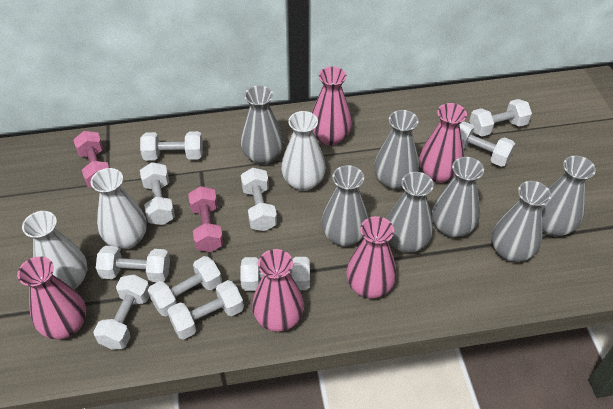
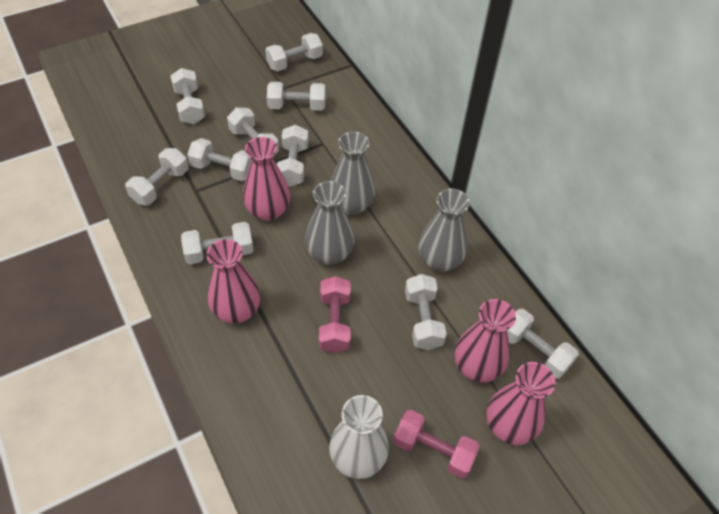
grey vase: [241,85,284,165] [321,165,368,247] [374,110,419,190] [387,172,434,253] [432,157,484,238] [492,181,551,262] [541,156,596,237] = 7 -> [305,181,354,265] [330,131,375,215] [418,189,470,272] = 3
pink vase: [17,256,86,339] [252,249,304,332] [312,66,352,146] [346,216,397,298] [419,103,467,183] = 5 -> [206,239,261,324] [243,137,290,221] [455,299,516,382] [486,362,556,445] = 4
white vase: [22,211,87,290] [91,168,147,249] [281,111,326,191] = 3 -> [329,395,389,479] = 1

